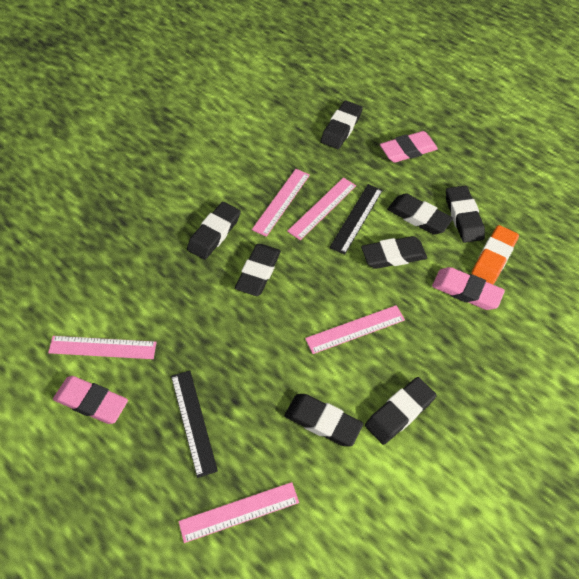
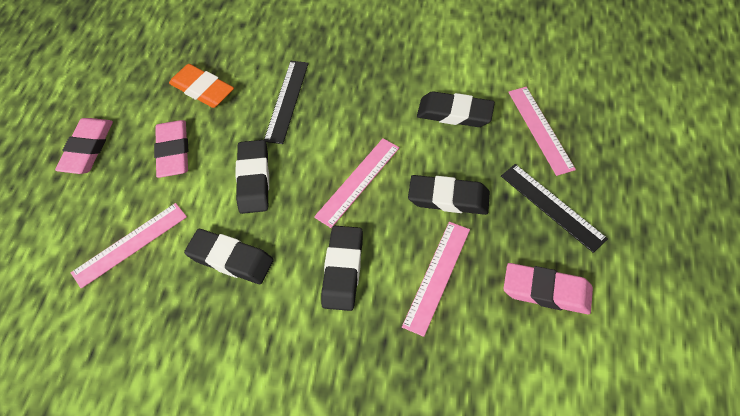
black eraser: [187,202,241,260] [235,244,281,296] [284,394,363,446] [321,100,363,149] [361,236,427,269] [365,377,437,445] [387,193,453,235] [446,186,485,243] = 8 -> [184,229,273,284] [235,140,269,214] [321,226,363,311] [408,175,490,215] [417,91,495,127] = 5
pink ruler: [48,336,157,359] [178,482,299,543] [252,169,310,237] [287,177,356,240] [305,305,405,354] = 5 -> [71,203,187,289] [314,138,399,228] [402,222,470,337] [508,87,576,176] = 4

